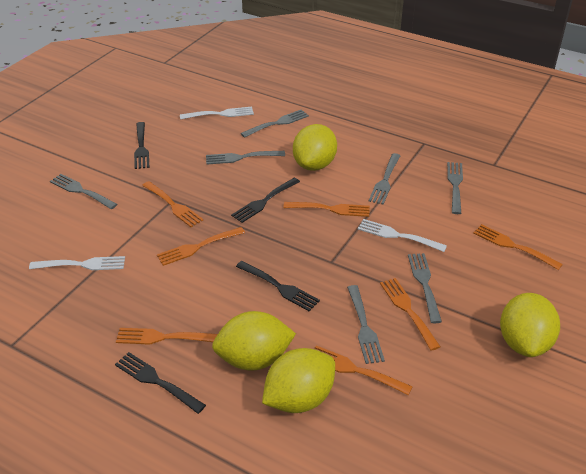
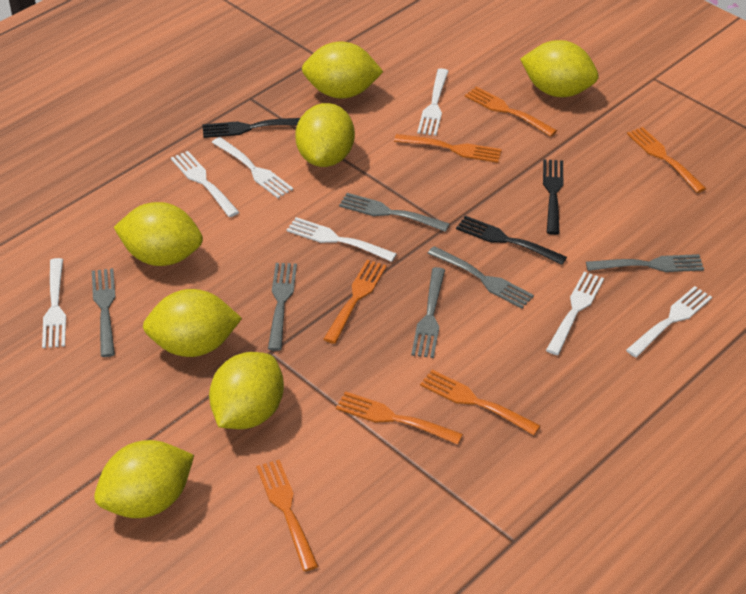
black fork: [115,352,206,414] [134,122,149,169] [231,178,300,223] [236,261,320,311] = 4 -> [202,118,300,138] [456,216,567,265] [543,159,563,235] = 3
grey fork: [50,174,117,209] [206,151,285,165] [241,109,309,138] [347,285,385,364] [369,153,400,205] [408,253,442,323] [447,162,463,214] = 7 -> [92,268,115,357] [268,263,297,351] [339,193,450,232] [411,267,445,358] [427,246,534,309] [586,254,704,272] = 6
white fork: [29,256,125,270] [180,107,254,120] [358,219,447,252] = 3 -> [42,258,66,348] [171,151,239,217] [212,137,293,198] [286,217,397,262] [417,68,449,136] [546,272,604,355] [626,286,712,357] = 7
yellow lemon: [212,311,296,371] [262,348,335,413] [293,124,337,171] [500,293,560,357] = 4 -> [94,440,194,518] [114,202,203,266] [143,289,242,357] [209,352,284,429] [295,103,355,167] [302,41,383,99] [520,40,598,97] = 7

